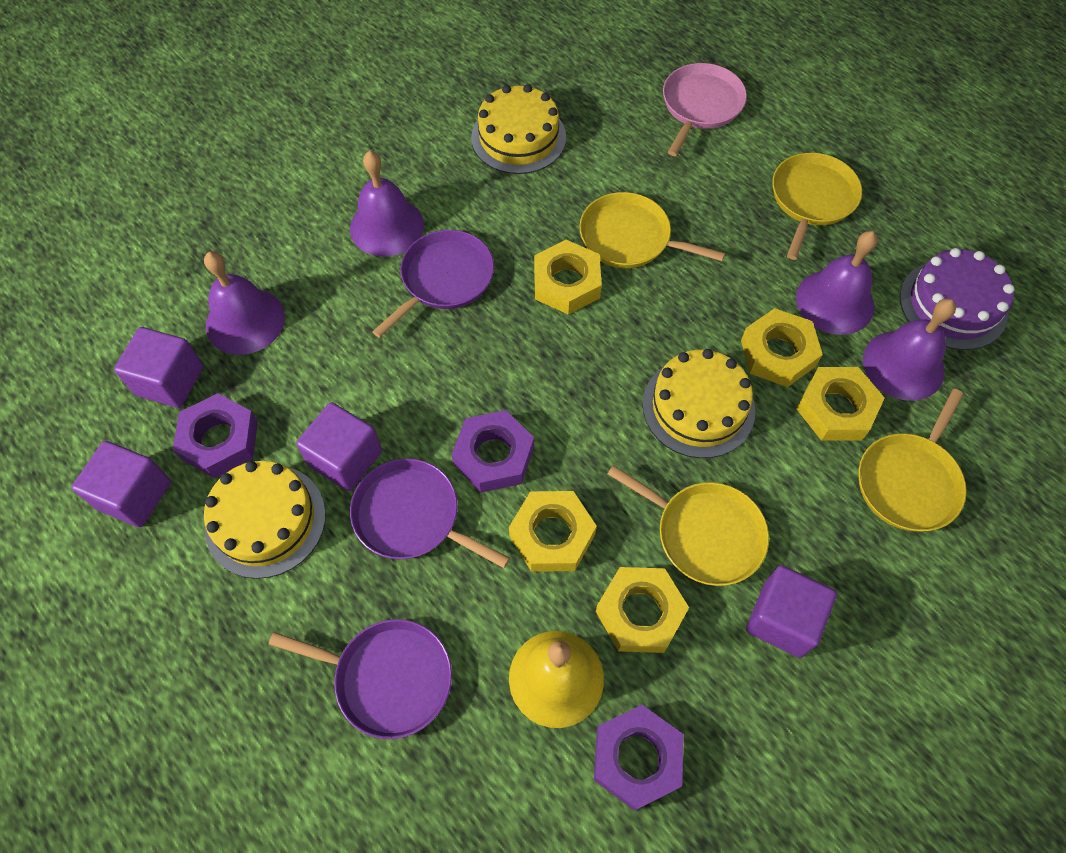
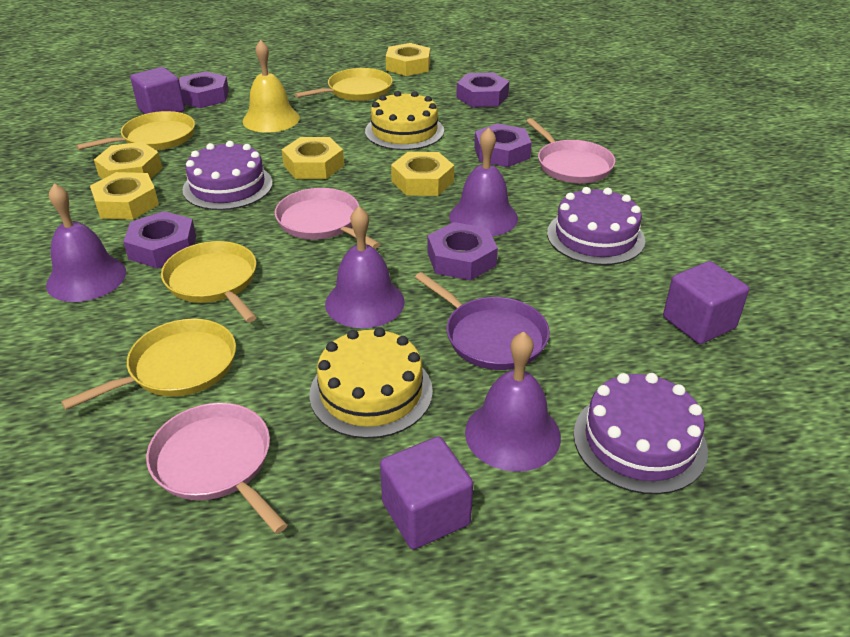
pink pan: [663,63,747,156] = 1 -> [146,403,287,534] [275,188,380,249] [526,118,616,183] = 3
purple cake: [900,248,1015,350] = 1 -> [182,141,273,210] [547,187,645,265] [573,373,708,494] = 3
purple cube: [72,441,171,527] [114,327,203,408] [296,402,382,491] [746,565,837,658] = 4 -> [130,67,185,114] [380,436,473,550] [663,261,749,344] = 3
purple nut: [173,393,258,478] [452,410,534,493] [594,705,683,811] = 3 -> [123,211,196,268] [179,71,229,108] [428,222,498,280] [456,72,509,107] [474,123,532,167] = 5
purple pan: [269,619,452,739] [350,458,510,568] [372,230,494,338] = 3 -> [415,272,550,370] = 1
yellow cake: [204,461,326,579] [471,84,566,174] [642,349,755,458] = 3 -> [309,327,433,439] [365,91,444,150] = 2

